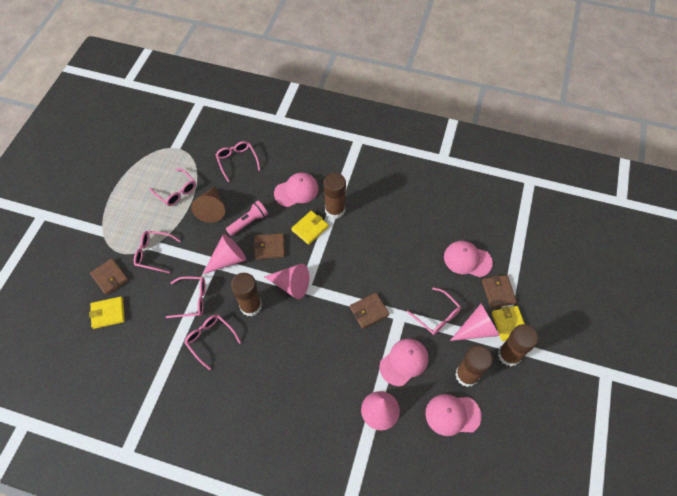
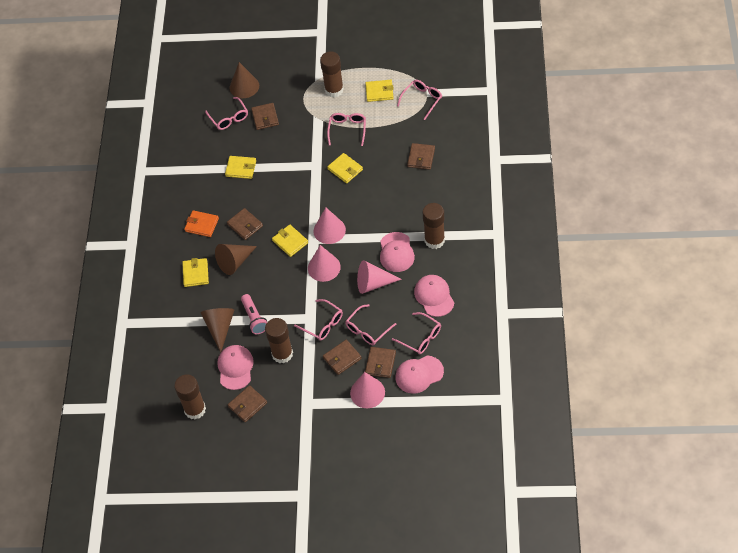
brown cone: [191,186,225,223] = 1 -> [201,308,234,352] [215,244,257,275] [230,62,259,98] = 3
brown wallet: [90,258,129,295] [253,233,285,259] [350,293,389,329] [482,275,517,308] = 4 -> [227,208,263,240] [228,385,267,422] [251,103,279,130] [323,340,362,375] [365,347,396,378] [407,143,435,170] = 6
orange wallet: none = 0 -> [184,210,219,237] = 1
yellow wallet: [89,296,125,329] [291,211,329,245] [492,306,525,341] = 3 -> [182,258,209,287] [225,156,256,179] [272,225,308,257] [327,153,363,183] [365,80,394,102] = 5

